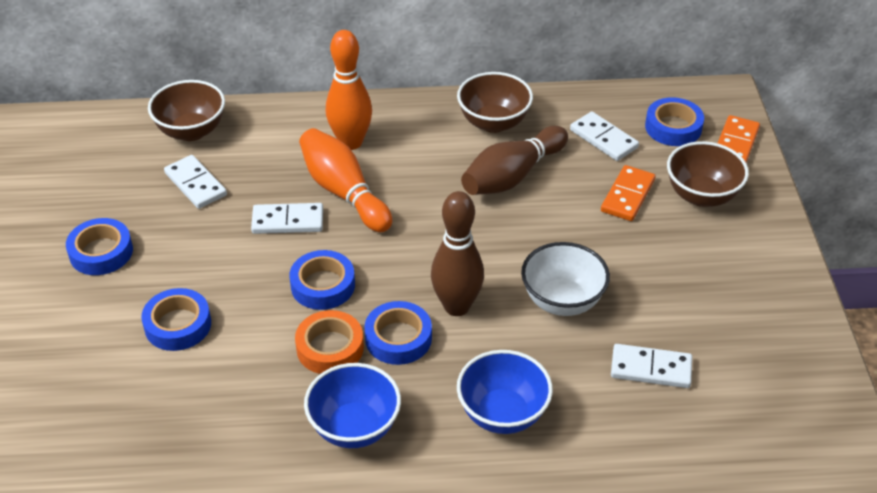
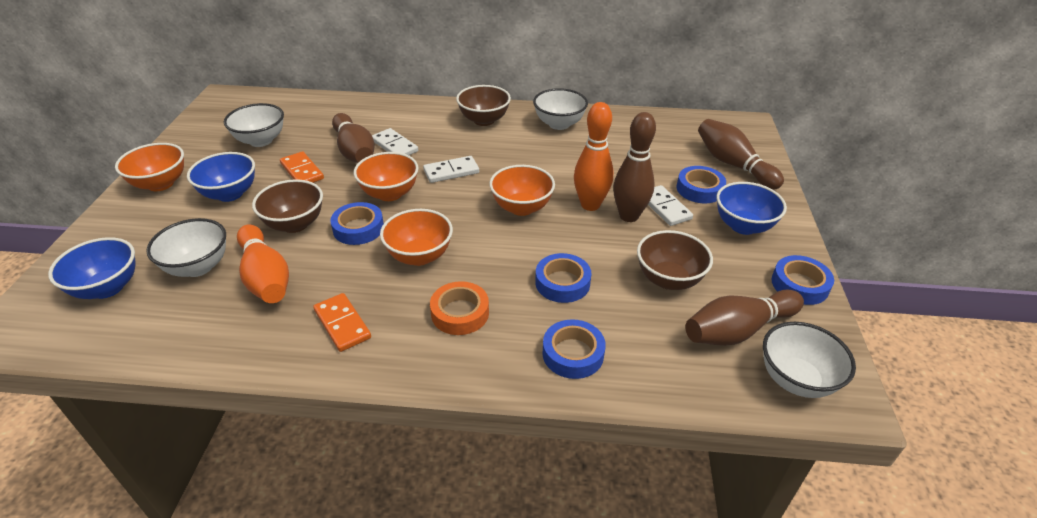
blue bowl: [304,363,401,448] [457,350,553,434] = 2 -> [48,237,136,299] [187,152,255,202] [716,182,787,235] = 3
brown bowling pin: [431,191,484,316] [461,126,568,195] = 2 -> [332,113,375,163] [613,112,656,222] [685,289,804,346] [698,119,784,189] = 4
orange bowl: none = 0 -> [115,143,184,191] [354,152,419,201] [380,209,453,266] [489,165,555,216] = 4
white bowl: [521,242,610,316] = 1 -> [146,218,226,277] [224,103,284,147] [533,88,588,130] [763,322,856,398] = 4
white domino: [164,155,227,209] [251,203,323,234] [570,112,639,161] [611,344,692,388] = 4 -> [372,128,418,155] [423,156,479,183] [648,185,693,226] = 3

